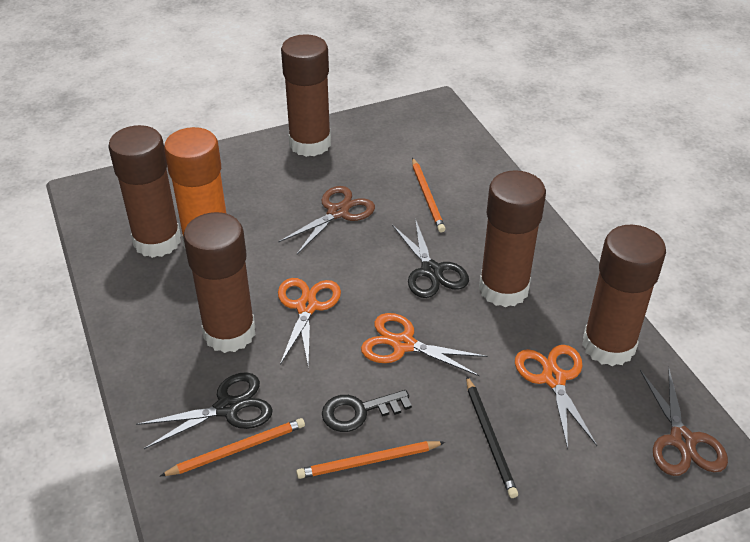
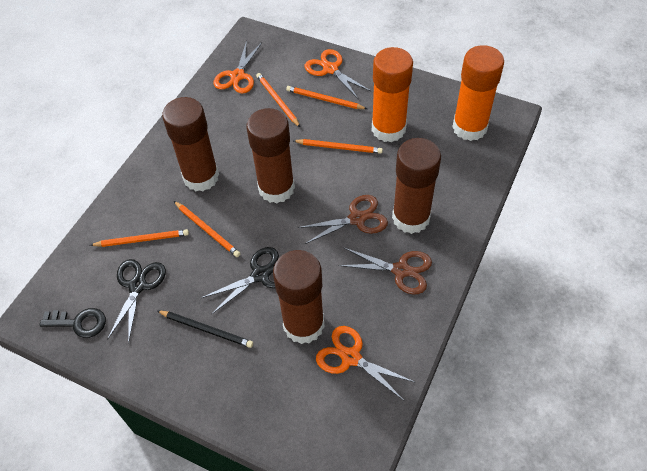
brown glue stick: [108,125,181,258] [183,212,256,353] [281,34,331,157] [479,170,546,307] [582,225,666,366] = 5 -> [162,97,219,191] [246,108,295,204] [273,250,324,344] [392,138,441,234] = 4
orange glue stick: [164,127,226,248] = 1 -> [372,47,413,142] [452,45,504,141] = 2
orange pencil: [160,418,305,476] [296,441,445,479] [412,158,446,233] = 3 -> [90,229,189,247] [174,201,240,257] [256,73,300,127] [286,86,367,109] [293,139,383,154] = 5

